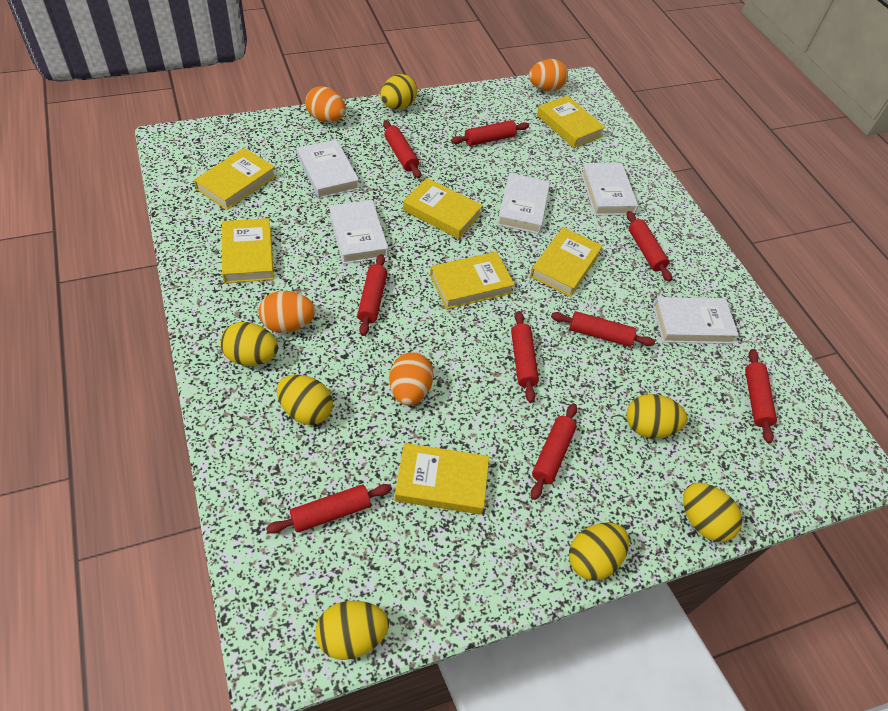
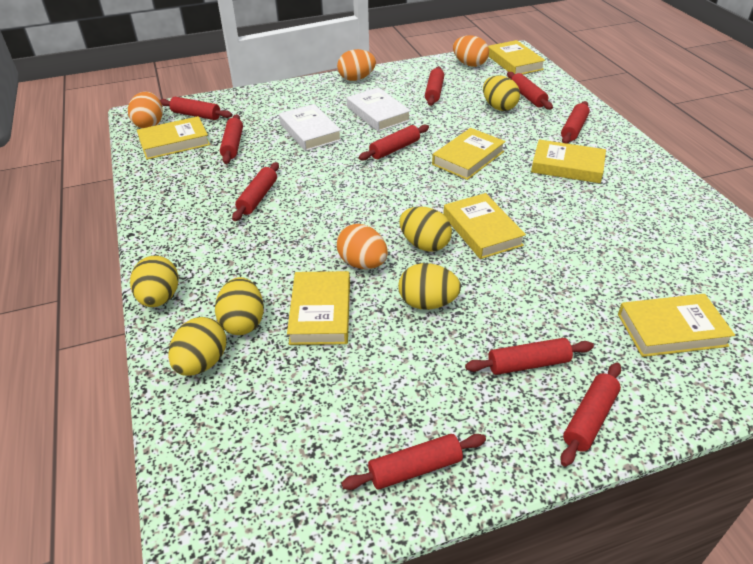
red rolling pin: [266,484,392,534] [357,254,387,336] [383,120,421,178] [451,120,529,146] [511,311,539,403] [531,403,577,500] [551,312,655,347] [627,211,672,282] [745,349,777,443] = 9 -> [160,97,232,120] [220,114,243,164] [232,162,279,221] [341,434,486,490] [359,125,429,160] [425,66,444,106] [465,338,594,375] [507,72,553,110] [561,101,590,144] [561,363,621,467] = 10
white book: [297,139,359,199] [329,200,389,264] [497,173,550,234] [581,163,638,215] [653,297,739,344] = 5 -> [279,104,342,151] [346,87,411,132] = 2
yellow egg: [220,322,278,366] [277,375,333,425] [315,601,389,660] [380,74,417,109] [569,522,629,581] [626,394,687,438] [683,483,742,542] = 7 -> [130,255,179,307] [168,317,226,376] [215,277,264,335] [399,206,452,252] [399,263,461,310] [483,75,520,111] = 6

